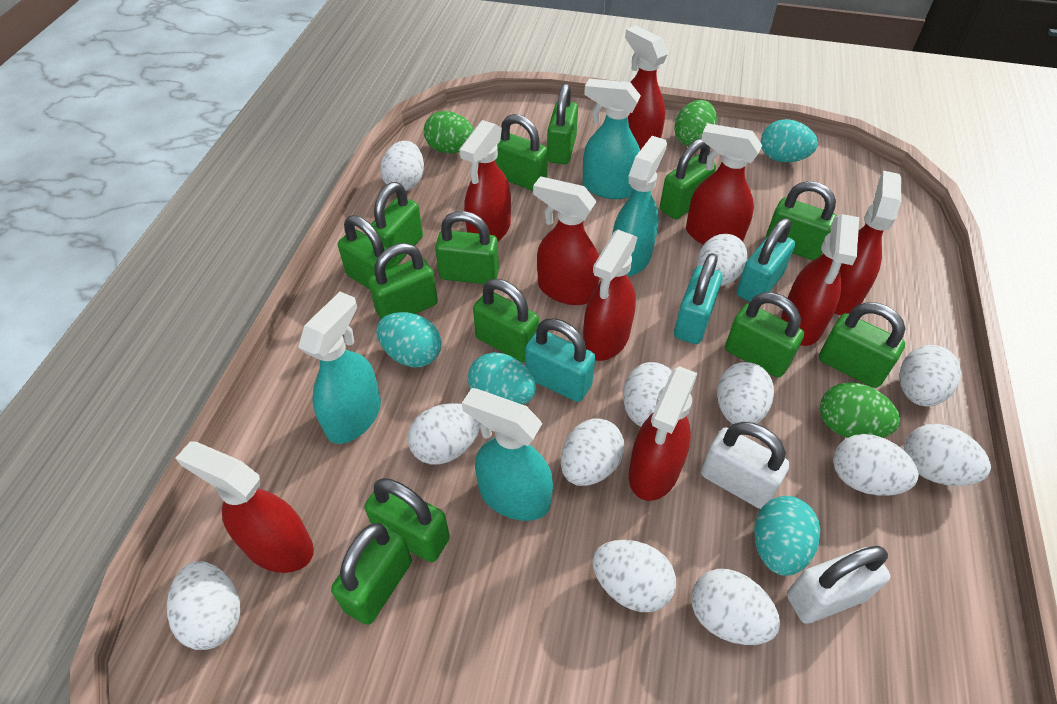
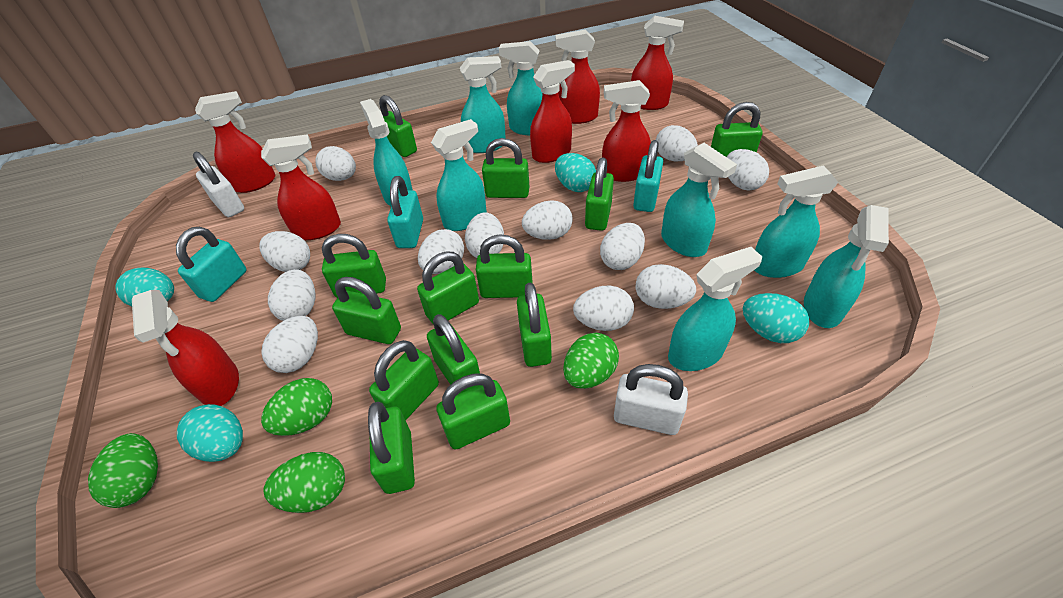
green egg: [424,111,474,153] [674,100,717,146] [820,382,900,438] = 3 -> [88,433,158,508] [261,378,332,436] [264,452,345,513] [563,333,619,389] = 4
red spray bottle: [175,441,314,573] [459,120,511,241] [533,176,600,305] [583,230,638,361] [625,26,668,150] [629,366,698,501] [686,123,762,245] [781,214,859,346] [835,171,901,315] = 9 -> [132,290,239,406] [195,91,275,193] [261,134,341,240] [530,60,575,163] [555,29,600,124] [602,80,651,182] [631,16,684,110] = 7
turquoise spray bottle: [298,292,381,444] [462,388,553,521] [583,79,641,199] [612,136,667,276] = 4 -> [360,99,413,206] [431,119,487,231] [460,56,506,153] [499,41,542,135] [661,143,737,257] [668,247,762,371] [754,165,839,278] [804,205,889,328] = 8

